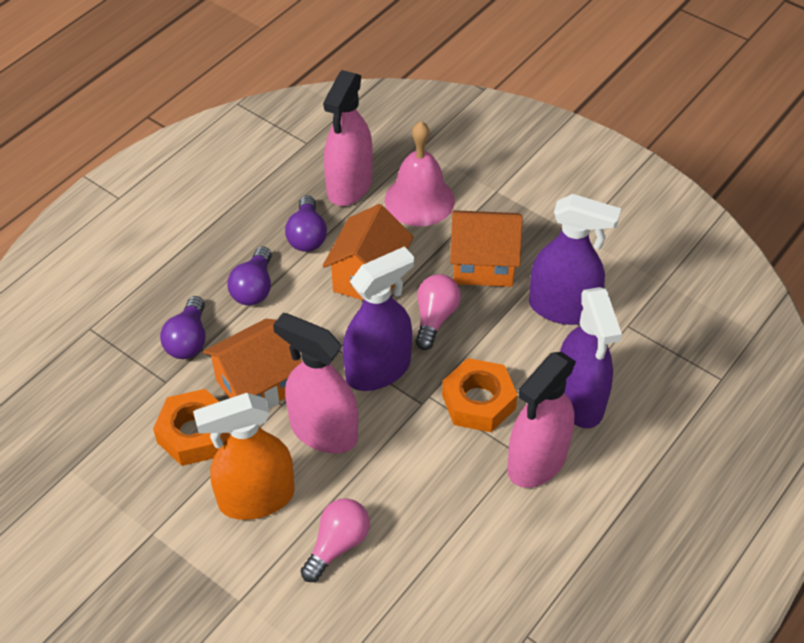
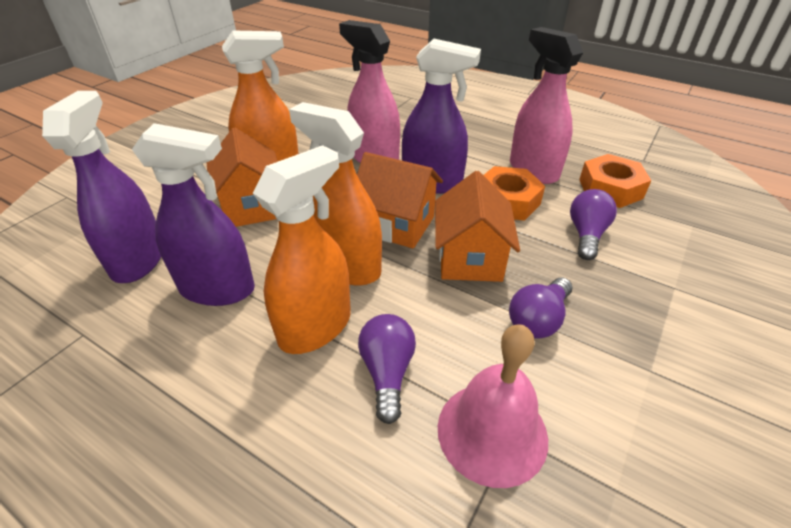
orange spray bottle: [193,393,294,520] = 1 -> [222,31,298,161] [253,145,351,354] [289,102,382,285] = 3
pink light bulb: [301,498,370,582] [416,274,461,350] = 2 -> none = 0
pink spray bottle: [273,313,358,453] [323,70,373,206] [507,352,576,488] = 3 -> [339,20,400,163] [510,27,583,184] = 2

